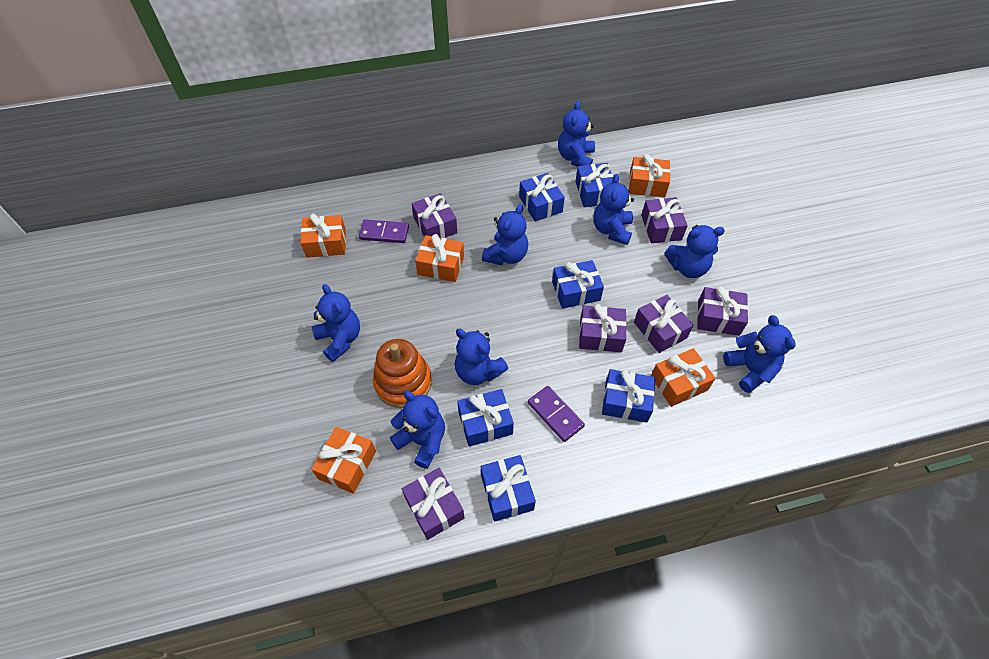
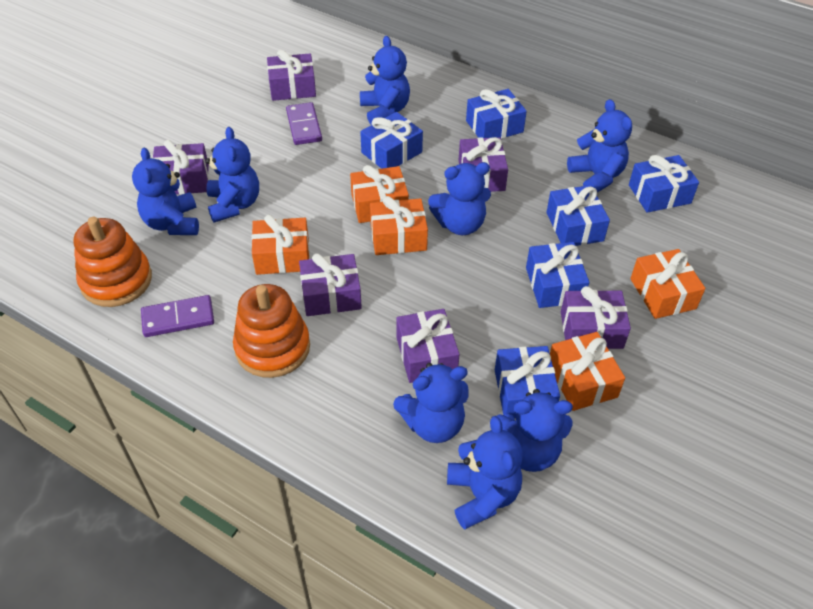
orange stacking toy: [373,339,432,408] = 1 -> [74,217,152,307] [233,284,310,378] = 2

